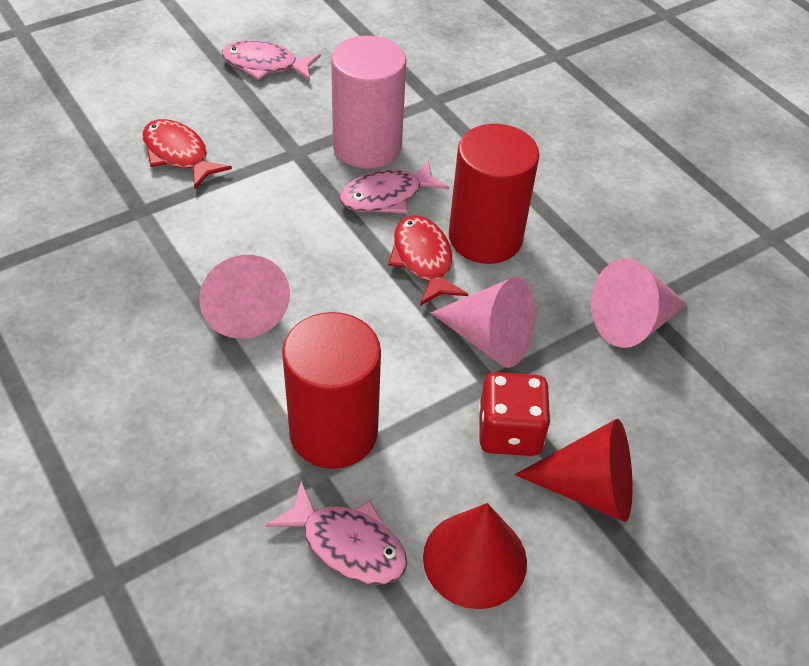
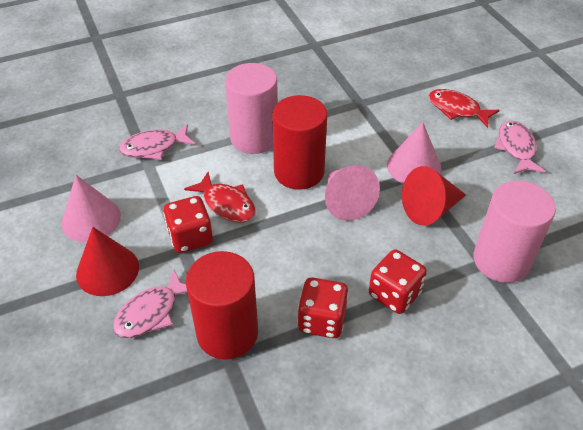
pink cylinder: [331,36,406,169] = 1 -> [225,63,278,154] [473,181,556,283] = 2
red dice: [479,372,551,456] = 1 -> [163,196,213,253] [297,277,349,338] [369,249,427,314] = 3

